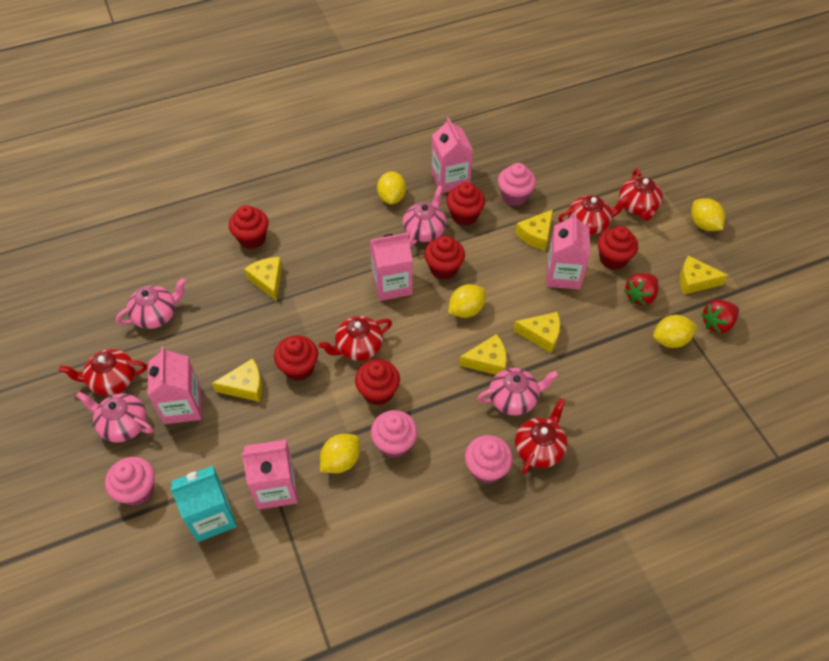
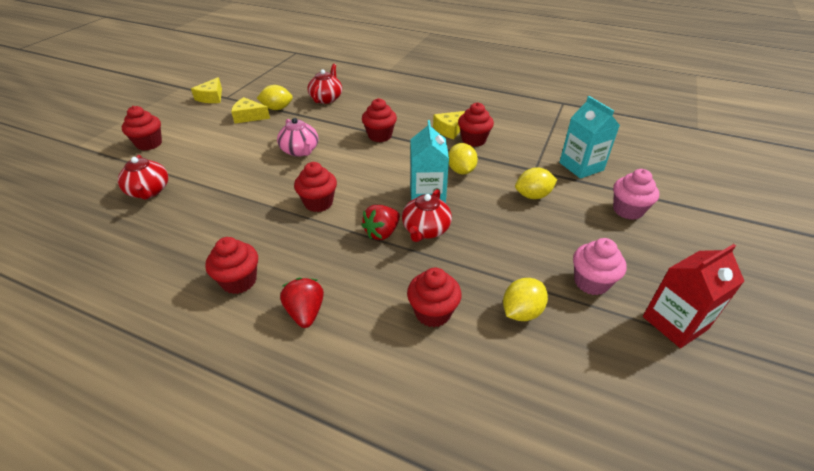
pink carton: [147,346,202,424] [241,440,298,510] [370,233,413,301] [431,117,473,194] [546,213,590,290] = 5 -> none = 0
pink cupcake: [105,457,155,506] [371,410,418,458] [465,435,513,484] [498,163,536,206] = 4 -> [573,238,627,295] [613,169,659,220] = 2
pink teapot: [76,392,153,443] [116,278,186,329] [403,186,446,246] [477,368,559,416] = 4 -> [277,118,318,157] = 1
red carton: none = 0 -> [643,244,744,348] = 1
red teapot: [59,349,147,396] [319,316,392,361] [515,399,567,475] [558,195,629,235] [619,169,663,221] = 5 -> [118,155,168,200] [307,64,342,104] [402,189,452,242] = 3
turquoise carton: [170,466,237,542] = 1 -> [410,120,449,203] [559,96,620,179] = 2
yellow cheese: [212,358,262,402] [244,257,282,301] [459,334,507,375] [513,312,560,353] [515,209,553,250] [680,255,728,295] = 6 -> [191,77,222,103] [231,97,270,123] [433,111,465,139] = 3
yellow lemon: [320,434,360,473] [377,171,406,204] [448,284,486,318] [653,315,697,348] [691,198,725,231] = 5 -> [257,85,293,110] [448,143,478,174] [503,278,548,321] [515,167,557,199] = 4

